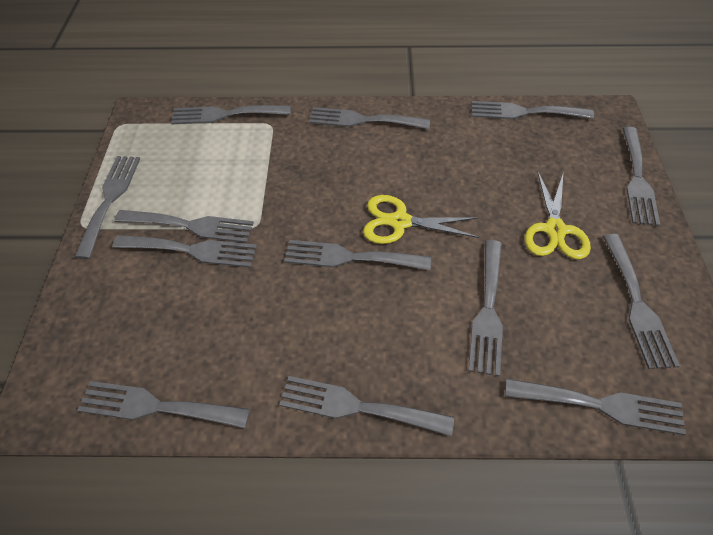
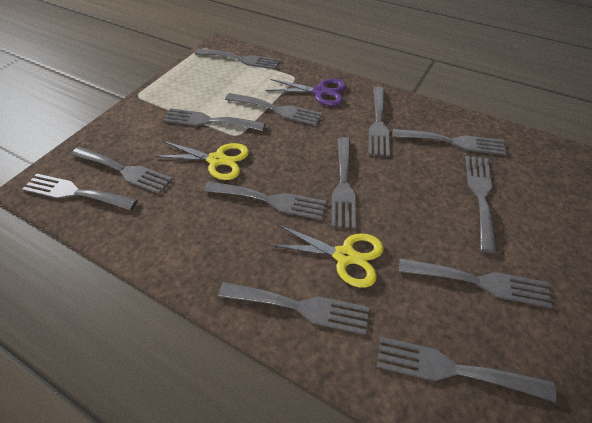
purple scissors: none = 0 -> [266,79,346,106] = 1

